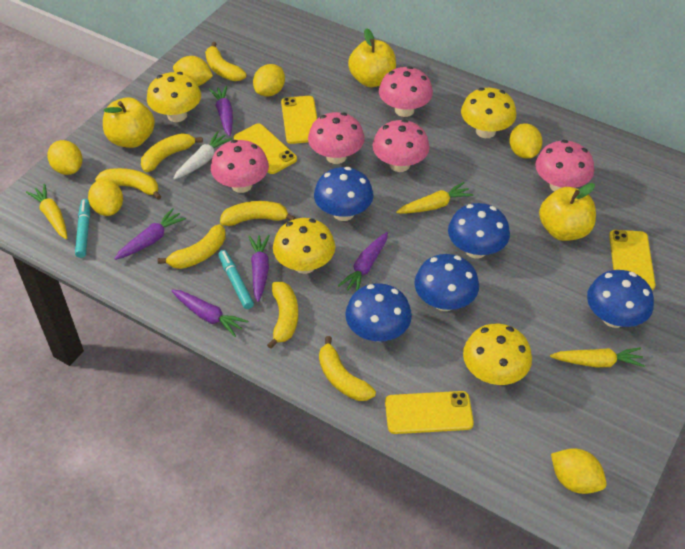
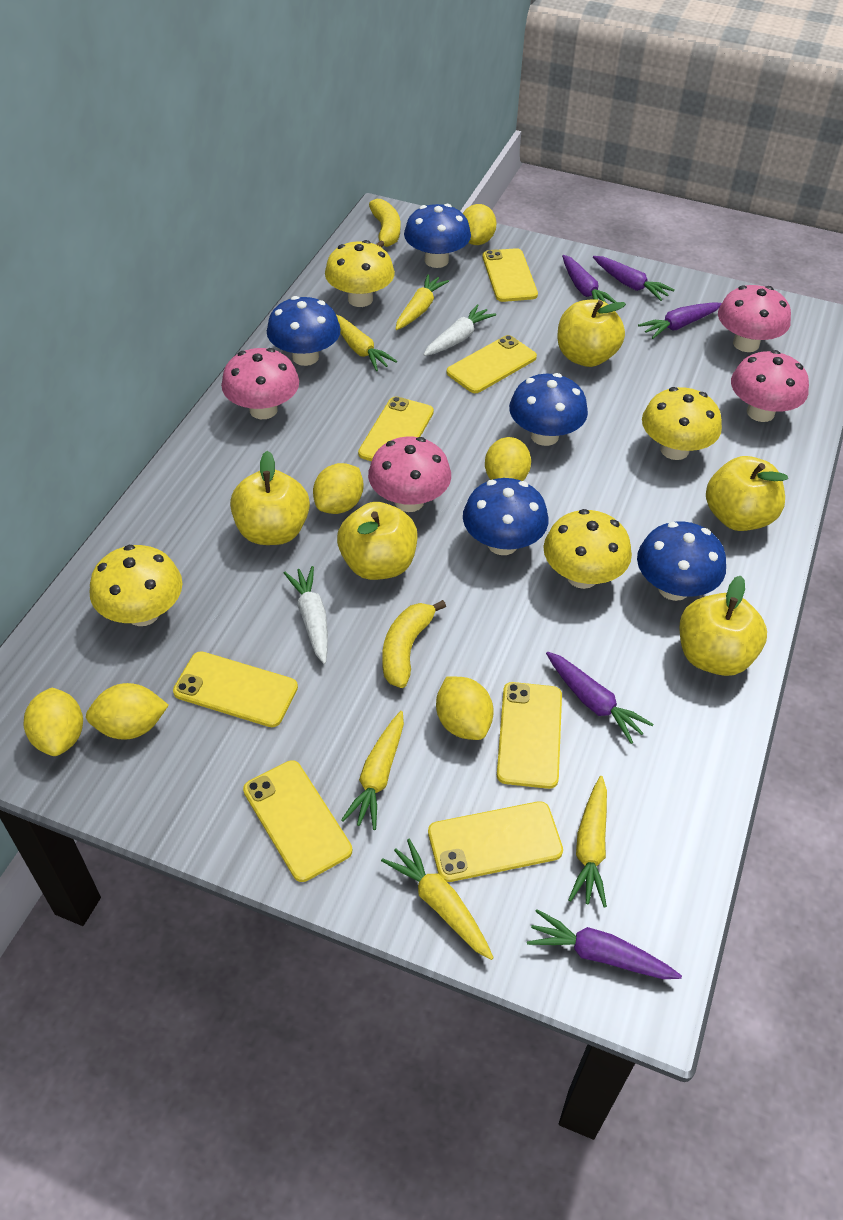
pink mushroom: [211,140,269,193] [308,112,365,164] [373,119,430,172] [379,66,433,117] [535,140,594,192] = 5 -> [221,348,299,419] [368,437,451,512] [718,285,791,352] [731,350,809,422] = 4
turquoise marker: [75,199,90,258] [218,250,254,309] = 2 -> none = 0
white carrot: [173,131,232,180] = 1 -> [284,566,328,664] [423,304,496,356] = 2
yellow apple: [103,97,155,148] [348,28,396,87] [539,183,596,241] = 3 -> [230,451,310,545] [337,502,417,580] [557,299,626,367] [679,576,767,676] [706,456,788,531] = 5
yellow banana: [95,168,162,200] [141,133,203,172] [158,224,226,269] [205,42,247,81] [220,201,296,226] [267,282,298,349] [319,336,376,401] = 7 -> [369,198,400,247] [382,600,446,688] = 2
yellow carrot: [26,184,67,239] [396,182,473,214] [550,347,645,367] = 3 -> [336,315,397,371] [341,711,404,830] [381,839,494,960] [396,274,449,330] [568,776,607,908] = 5
yellow phone: [234,123,297,174] [281,96,317,144] [385,391,474,434] [609,230,655,290] = 4 -> [173,651,298,727] [243,760,352,882] [358,396,434,461] [428,801,563,882] [447,335,537,393] [482,248,538,302] [497,682,562,789] = 7

